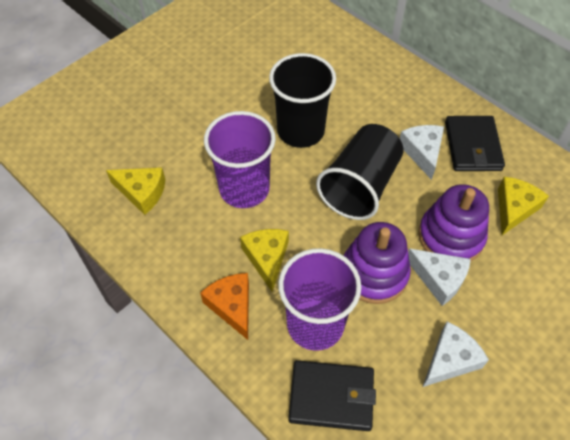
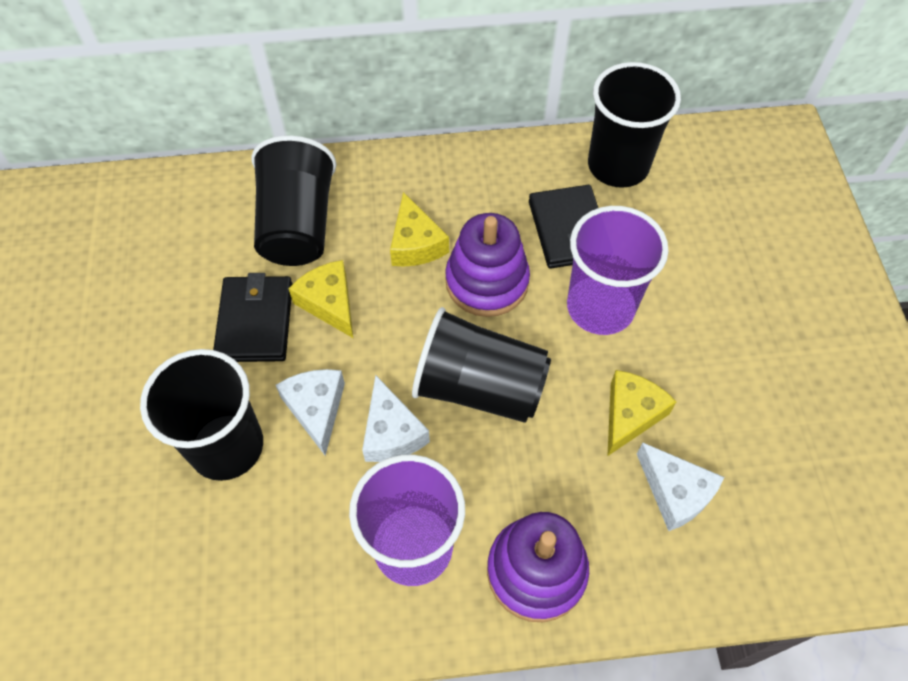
black cup: [269,53,336,148] [316,124,403,220] = 2 -> [140,349,263,481] [252,135,337,266] [412,307,551,423] [588,62,681,188] = 4
orange cheese: [200,273,249,340] = 1 -> none = 0

